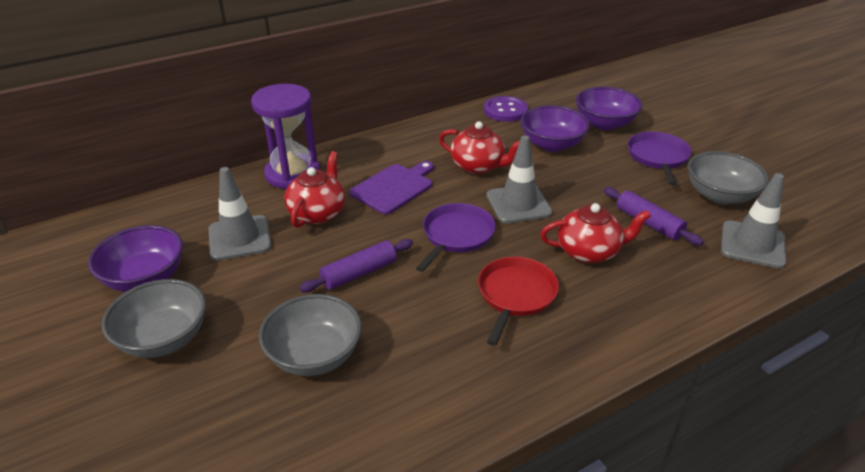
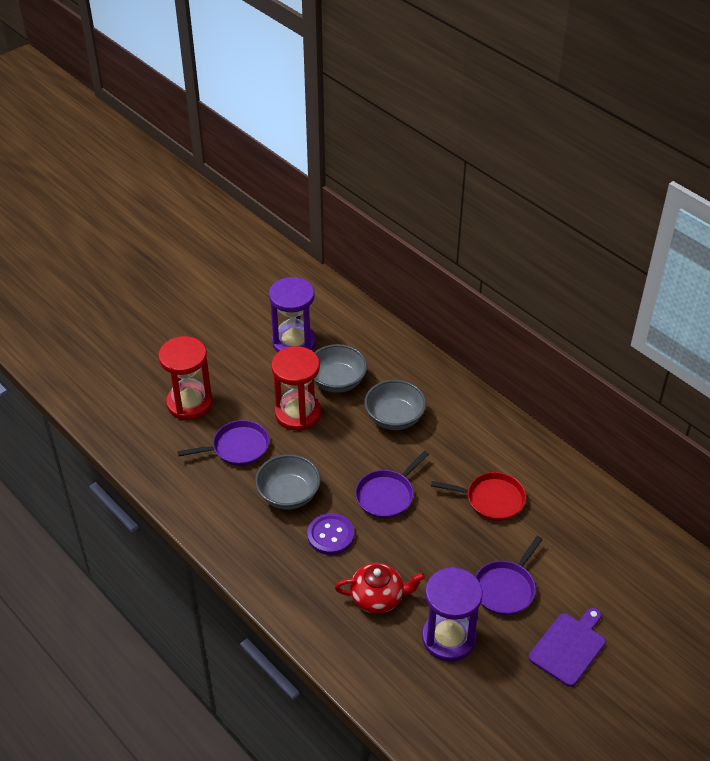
grey traffic cone: [209,167,271,261] [486,135,552,224] [721,173,786,268] = 3 -> none = 0
purple bowl: [88,225,183,292] [521,105,590,152] [576,86,642,130] = 3 -> none = 0
purple hourglass: [251,84,320,189] = 1 -> [269,277,316,353] [422,567,483,662] = 2
purple pan: [416,203,496,272] [628,132,692,186] = 2 -> [178,420,269,466] [355,451,429,519] [475,536,543,615] = 3
purple rolling pin: [299,239,413,292] [604,187,704,245] = 2 -> none = 0
red hourglass: none = 0 -> [158,336,213,420] [271,346,321,431] = 2
red teapot: [284,151,345,228] [439,121,520,174] [540,203,651,263] = 3 -> [335,563,425,614] = 1

